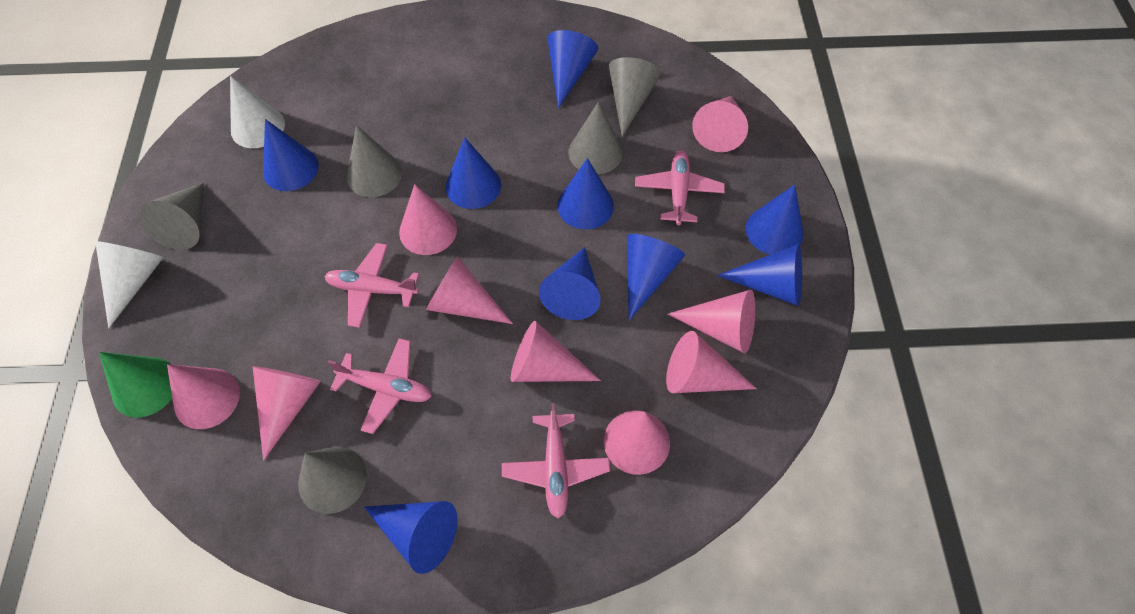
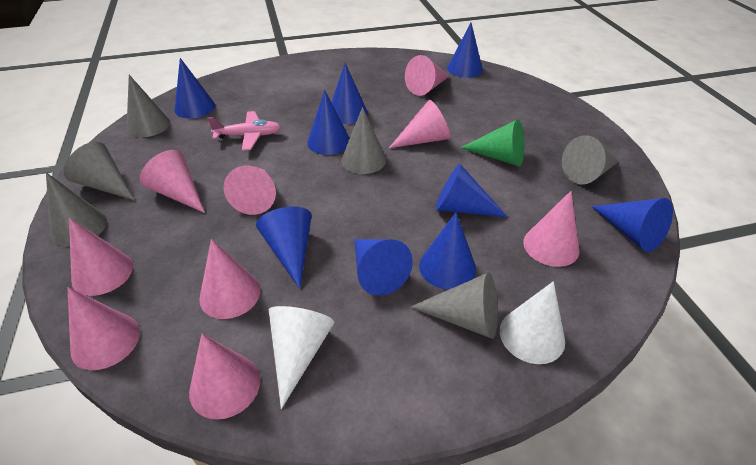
grey cone: [138,183,204,250] [298,447,367,514] [347,125,402,197] [568,102,623,174] [609,57,661,137] = 5 -> [46,172,107,247] [64,142,134,200] [127,75,170,137] [341,107,386,174] [410,272,498,339] [562,135,619,185] = 6
pink plane: [324,243,419,328] [328,338,432,434] [502,403,610,518] [635,150,725,225] = 4 -> [208,111,281,151] = 1

